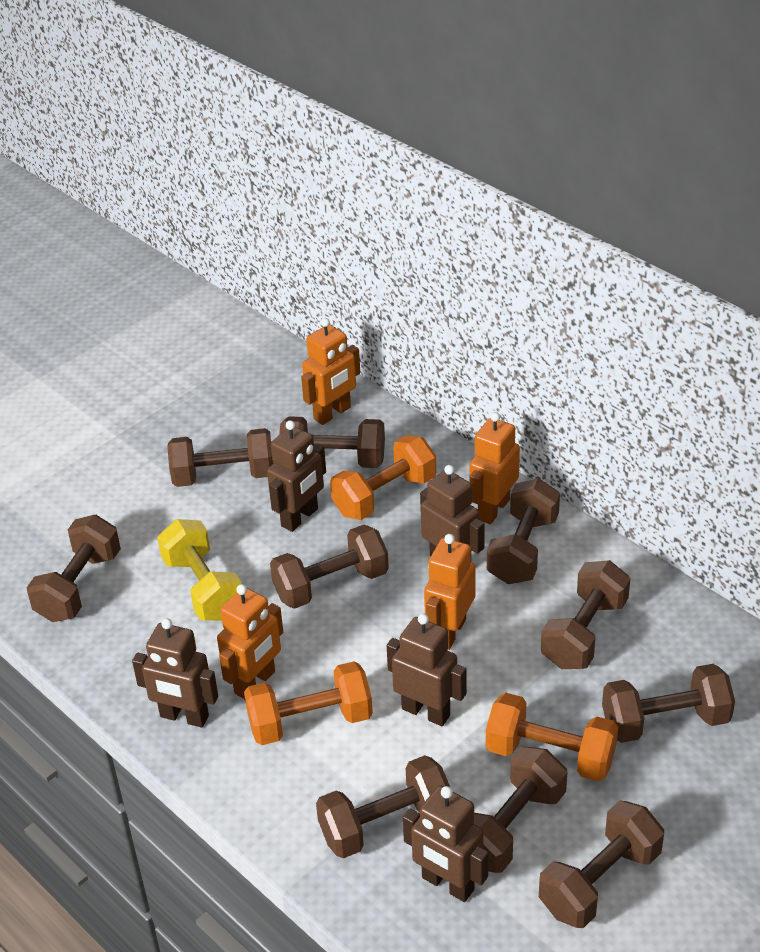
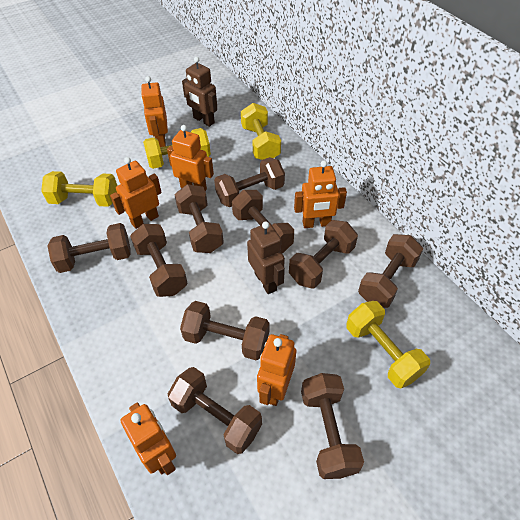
brown robot: [132,618,218,728] [267,420,326,532] [387,614,467,726] [403,785,489,902] [420,465,485,557] = 5 -> [182,57,217,127] [247,221,285,294] = 2
orange dumbbell: [244,661,373,745] [330,435,436,520] [486,693,618,782] = 3 -> none = 0
orange robot: [217,584,283,699] [301,318,360,425] [424,534,475,650] [469,412,520,524] = 4 -> [110,157,162,229] [120,403,176,475] [141,76,168,147] [167,125,214,191] [257,334,296,406] [294,161,347,228] = 6
yellow dumbbell: [157,519,242,621] = 1 -> [41,171,117,207] [143,128,211,169] [241,103,281,160] [346,301,430,388] = 4

